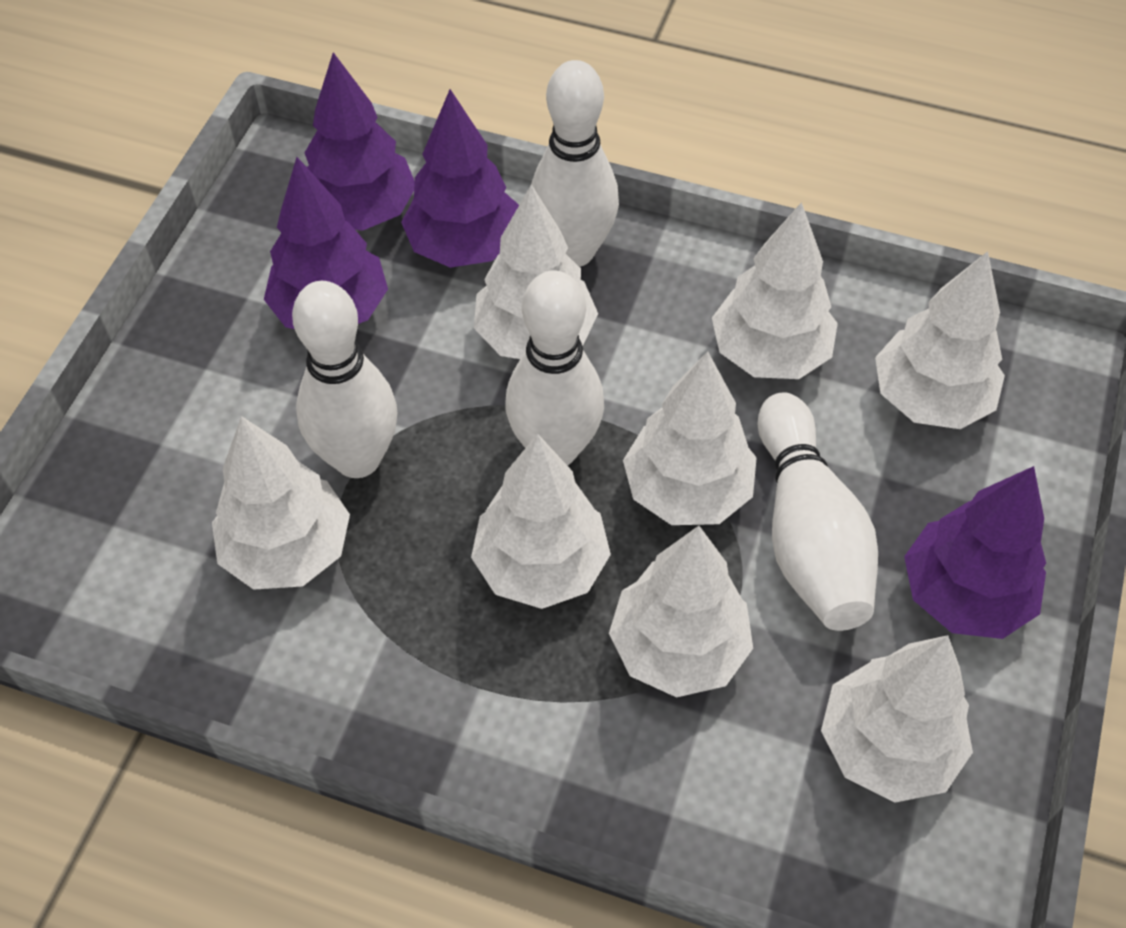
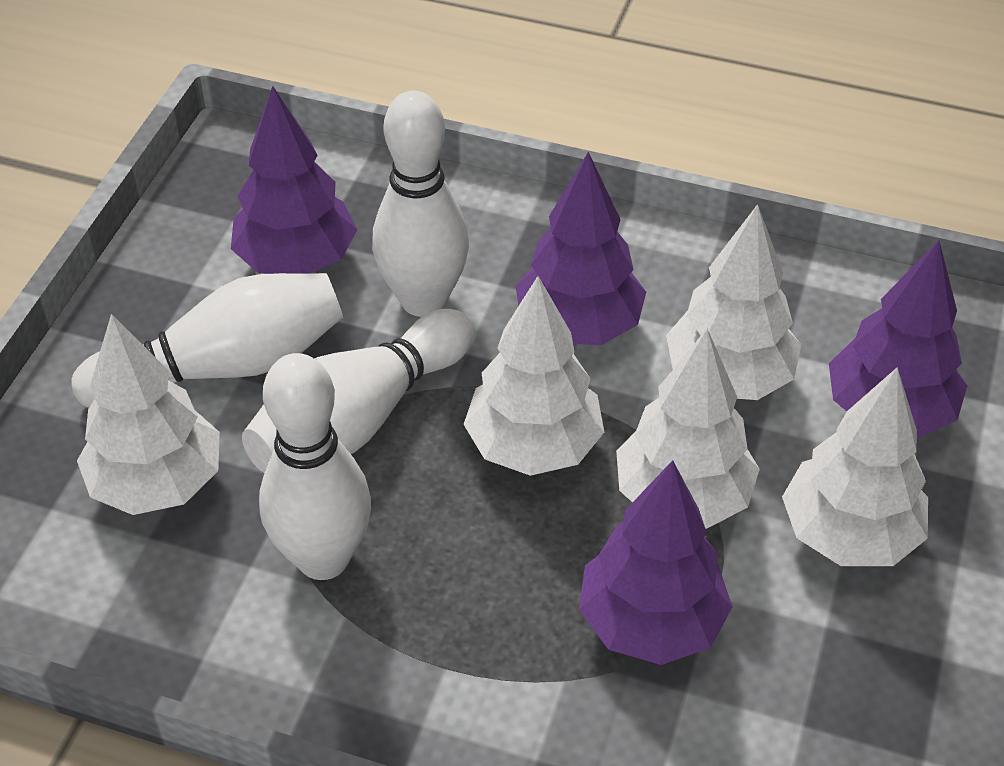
white tree: [212,416,350,590] [471,434,611,609] [474,184,598,359] [609,526,753,697] [623,351,757,525] [712,202,838,379] [821,635,973,803] [875,251,1005,429] = 8 -> [77,314,220,515] [464,276,604,476] [616,329,760,529] [666,204,801,400] [782,367,928,566] = 5

